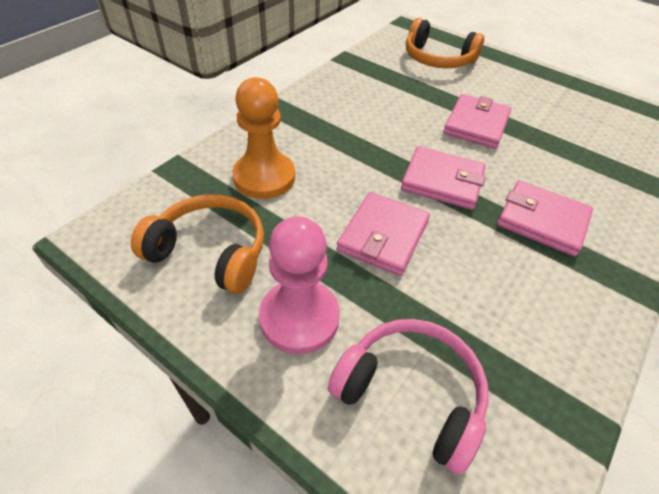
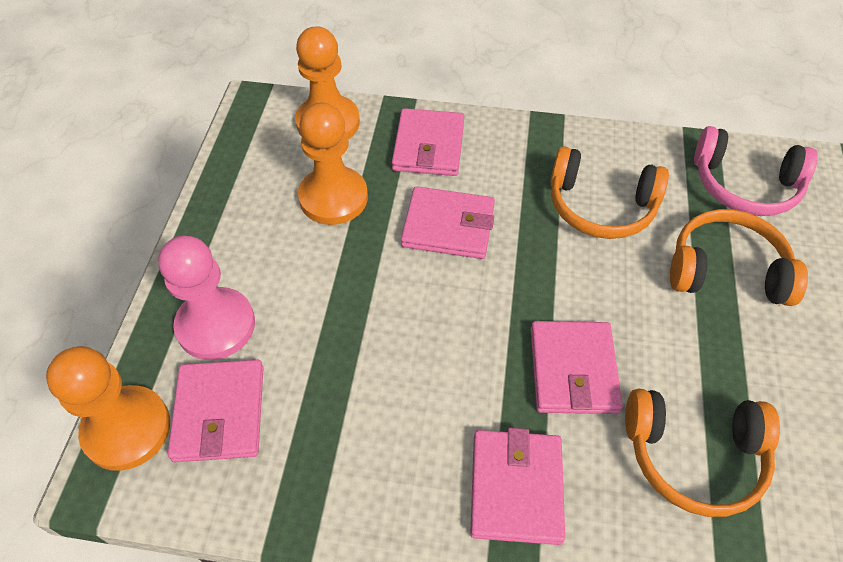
orange headphones: [131,194,264,294] [406,18,484,69] = 2 -> [550,146,669,239] [625,388,780,517] [670,209,808,306] = 3
orange pawn: [232,77,295,199] = 1 -> [46,346,170,471] [295,26,360,140] [298,103,368,225] = 3
pink wallet: [336,192,430,276] [401,146,486,210] [443,94,511,149] [497,180,593,256] = 4 -> [168,360,264,462] [392,108,465,176] [401,186,495,259] [470,428,565,545] [531,321,623,414] = 5

